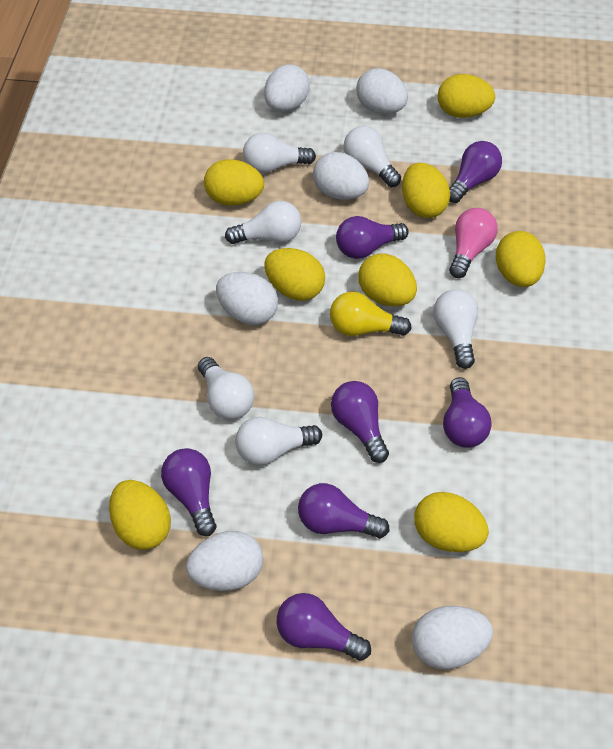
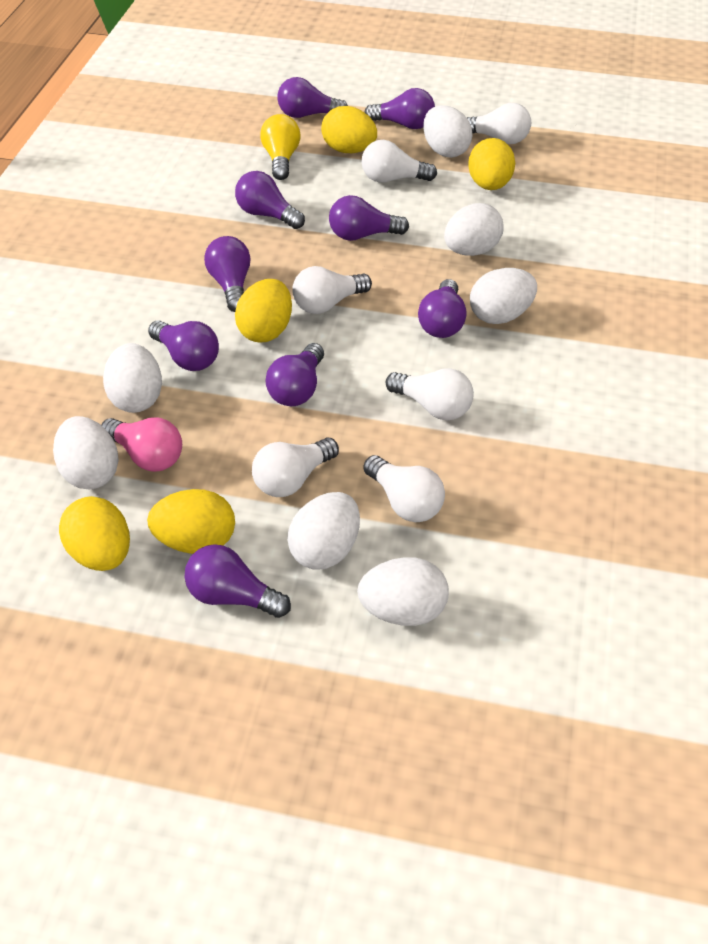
purple light bulb: [161,448,217,536] [277,593,371,661] [298,483,389,538] [331,381,389,463] [336,216,409,259] [443,377,492,448] [449,141,502,203] = 7 -> [148,320,219,371] [185,544,291,618] [204,236,251,312] [235,171,305,229] [265,343,324,406] [277,77,348,118] [329,195,409,241] [364,88,435,129] [418,279,466,338] = 9
white egg: [186,531,263,591] [216,272,278,325] [264,64,310,112] [313,152,369,200] [356,68,408,114] [412,606,493,669] = 6 -> [53,416,119,489] [103,343,162,413] [287,492,360,570] [357,557,449,626] [423,105,472,158] [444,203,504,256] [470,268,537,324] = 7
yellow egg: [109,480,171,550] [204,159,264,206] [264,248,325,301] [358,253,417,306] [402,163,450,218] [414,492,489,552] [438,74,495,118] [496,231,546,287] = 8 -> [59,496,130,571] [147,489,235,554] [235,279,292,342] [321,106,377,153] [468,138,515,190] = 5

